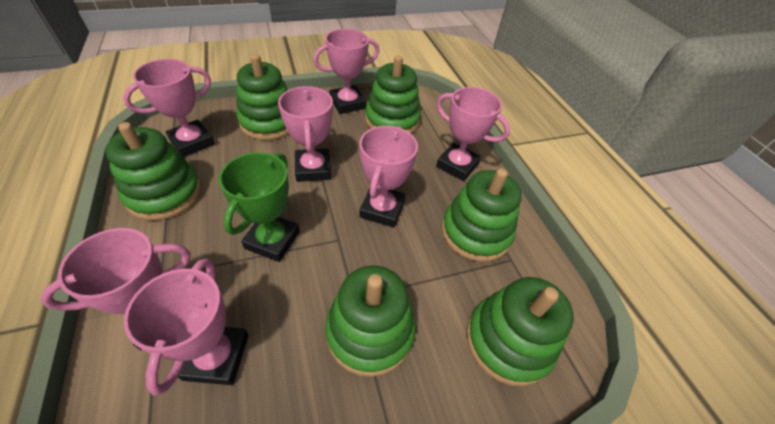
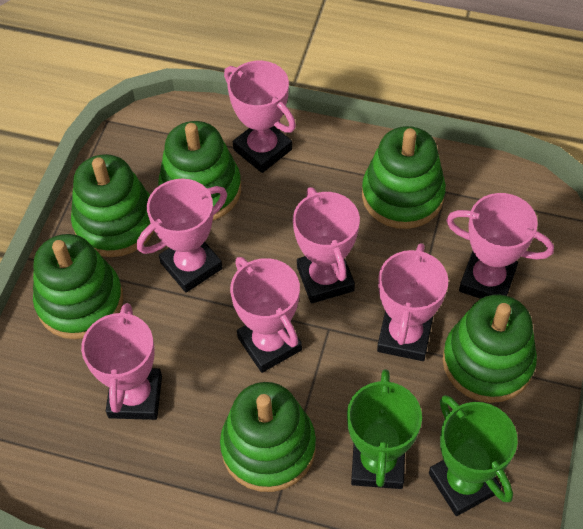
green trophy: [218,152,300,262] = 1 -> [347,369,422,489] [429,395,518,516] = 2

